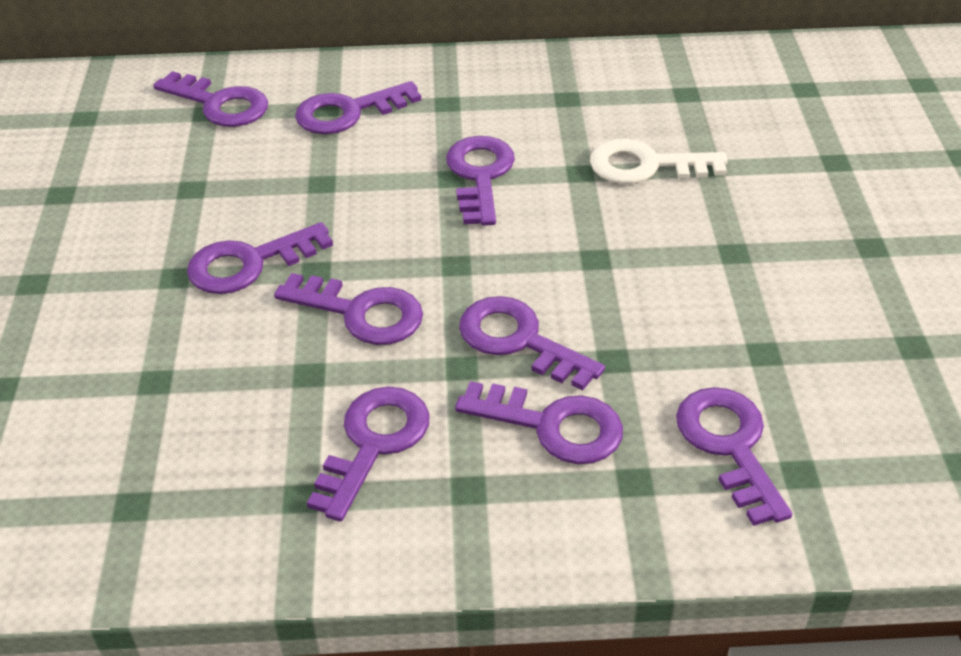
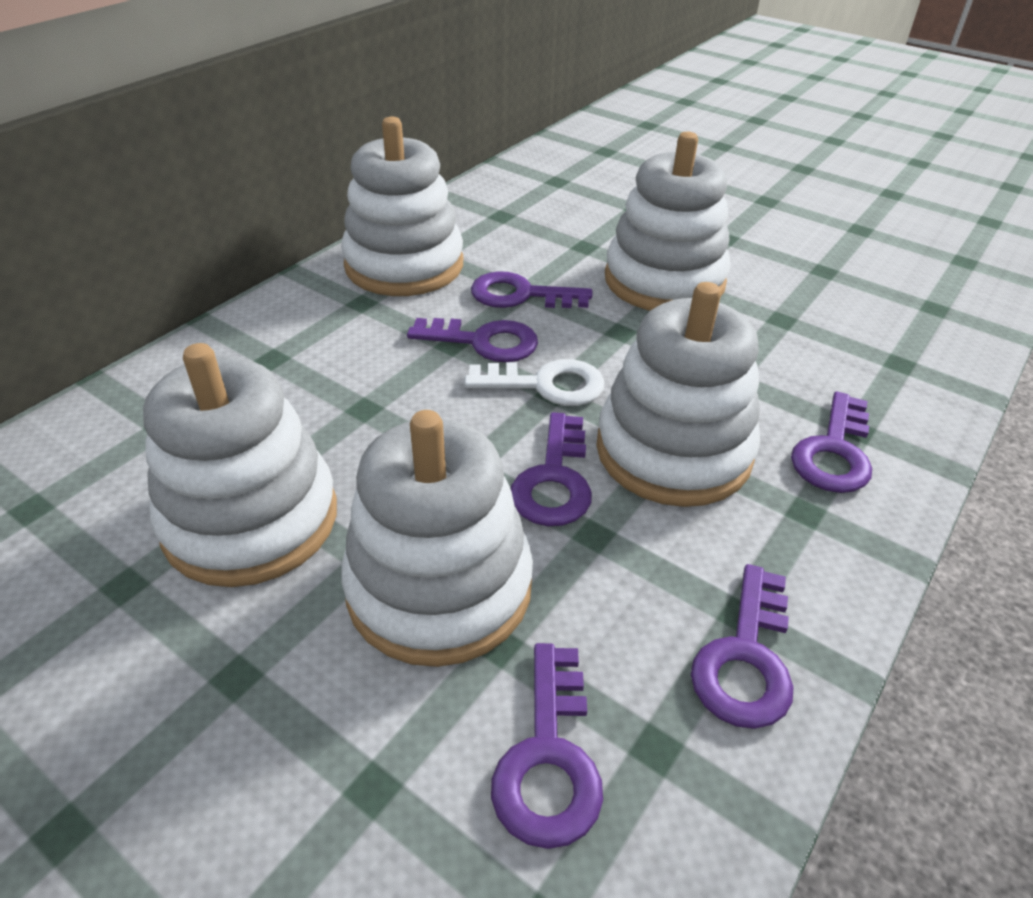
purple key: [153,71,268,127] [187,222,333,294] [274,273,423,345] [295,81,421,134] [307,387,430,522] [446,136,515,226] [455,381,623,464] [459,296,605,391] [676,387,792,526] = 9 -> [407,318,538,362] [471,271,592,308] [491,643,603,849] [511,412,592,526] [691,564,794,729] [791,392,872,493] = 6
white stacking toy: none = 0 -> [143,343,337,587] [341,117,463,296] [341,410,533,667] [596,282,760,507] [605,132,731,311] = 5

